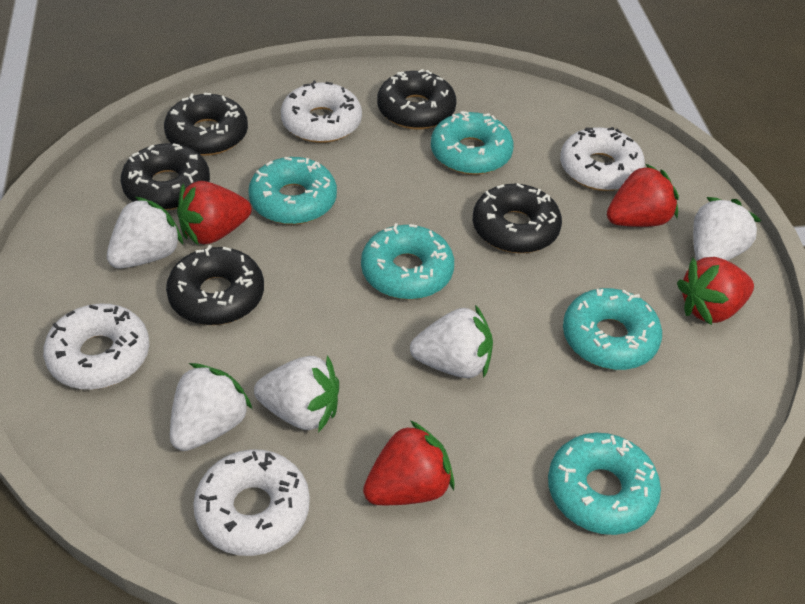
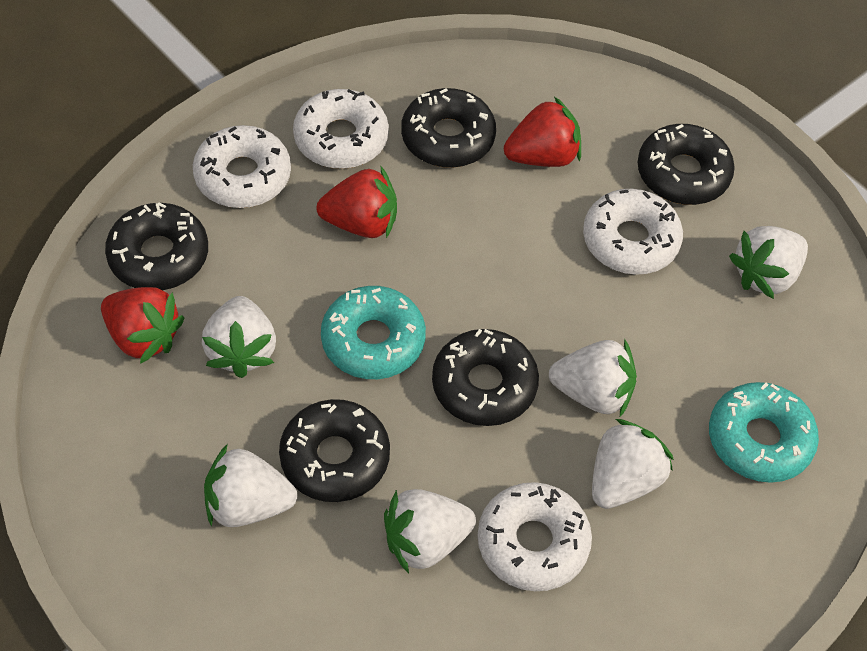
red strawberry: [177,181,251,246] [363,420,455,505] [607,163,679,227] [677,257,754,325] = 4 -> [101,287,185,364] [316,167,397,239] [504,97,581,167] = 3
turquoise donut: [248,157,337,225] [361,223,454,300] [431,111,514,175] [548,433,661,535] [563,288,662,370] = 5 -> [321,286,426,379] [709,382,819,483] = 2
white strawberry: [107,196,183,268] [170,363,252,451] [254,355,339,433] [410,305,493,378] [693,197,761,261] = 5 -> [202,296,276,378] [204,444,297,527] [384,489,476,574] [549,338,637,417] [592,419,674,509] [729,226,808,299] = 6

